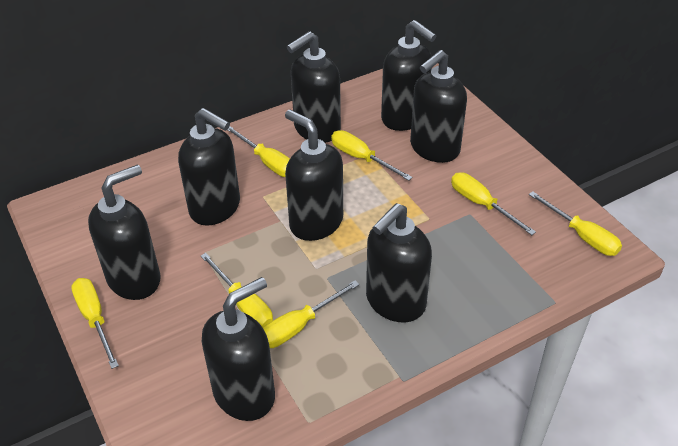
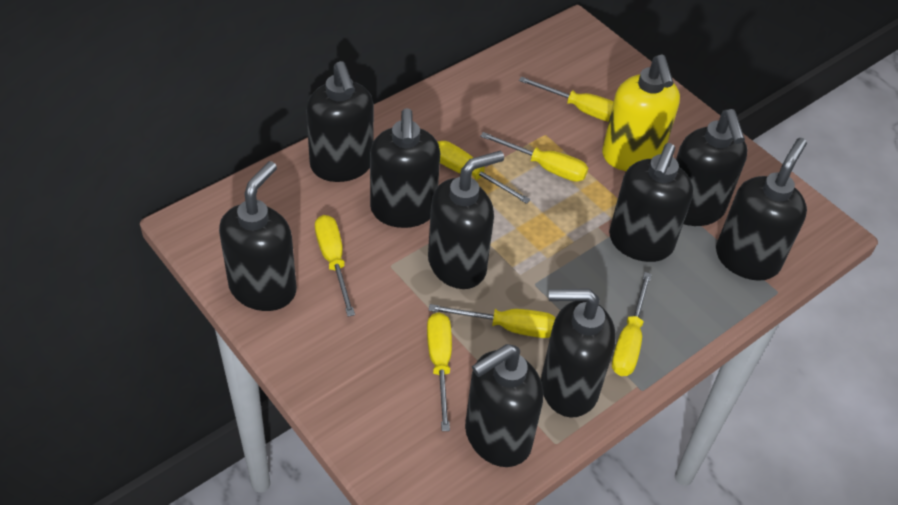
black soap dispenser: [88,165,161,300] [178,108,240,226] [202,277,275,421] [285,110,343,241] [287,31,341,143] [366,203,432,322] [381,20,436,131] [410,50,467,163] = 8 -> [219,161,297,311] [306,61,374,182] [370,108,440,228] [428,151,504,289] [465,344,543,467] [541,289,616,417] [609,143,693,262] [676,109,748,226] [716,138,807,281] = 9
yellow soap dispenser: none = 0 -> [602,54,680,171] = 1

